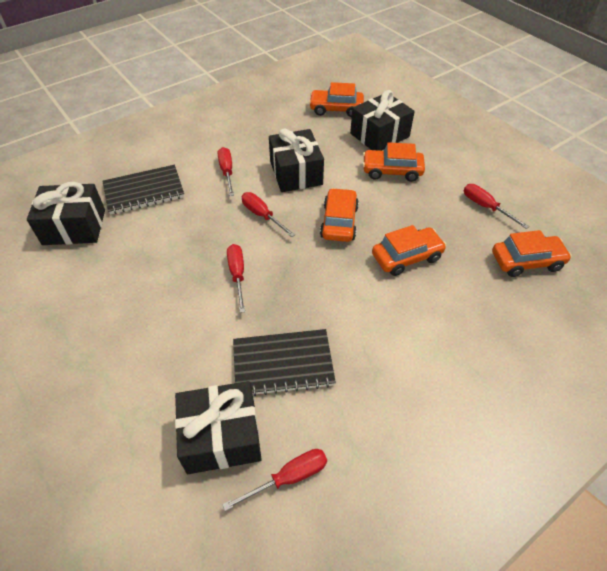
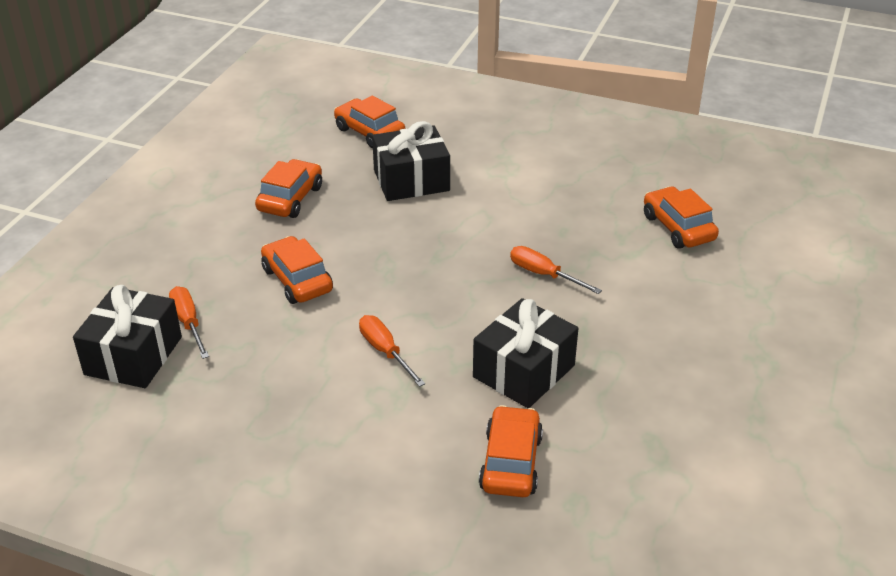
black gift: [27,182,105,245] [175,381,262,474] [269,128,324,192] [350,90,415,151] = 4 -> [73,285,182,388] [372,121,450,201] [473,298,578,408] = 3
black notebook: [103,165,184,215] [233,329,336,396] = 2 -> none = 0
orange screwdriver: none = 0 -> [169,286,209,359] [359,315,425,387] [510,246,602,294] = 3
red screwdriver: [218,147,234,196] [222,449,327,511] [227,244,245,313] [242,192,295,237] [464,184,529,229] = 5 -> none = 0

